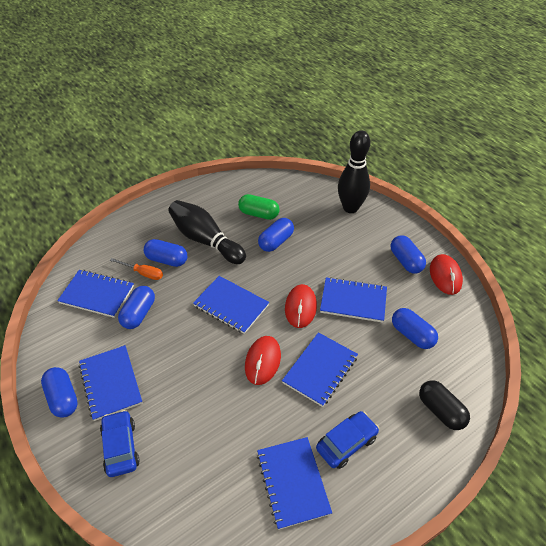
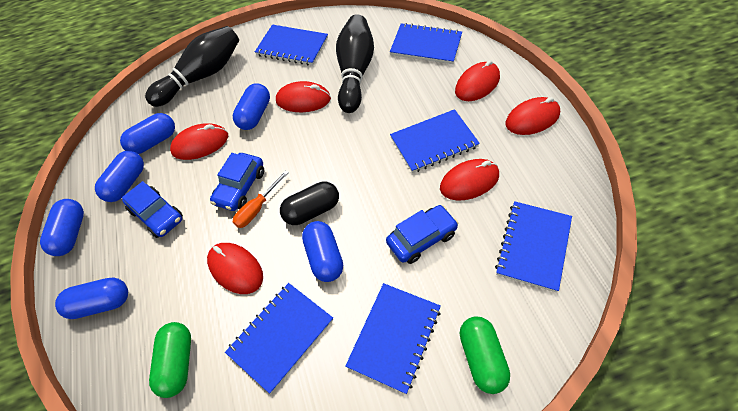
blue car: [100,410,140,477] [316,411,379,469] = 2 -> [122,181,183,238] [210,153,264,211] [386,205,458,264] = 3
green capsule: [238,194,280,220] = 1 -> [149,322,191,398] [459,316,510,394] = 2
red mouse: [245,336,281,385] [285,284,317,328] [430,254,463,295] = 3 -> [170,124,228,160] [207,243,263,294] [276,81,331,112] [440,159,499,201] [455,60,500,101] [506,97,560,135] = 6

